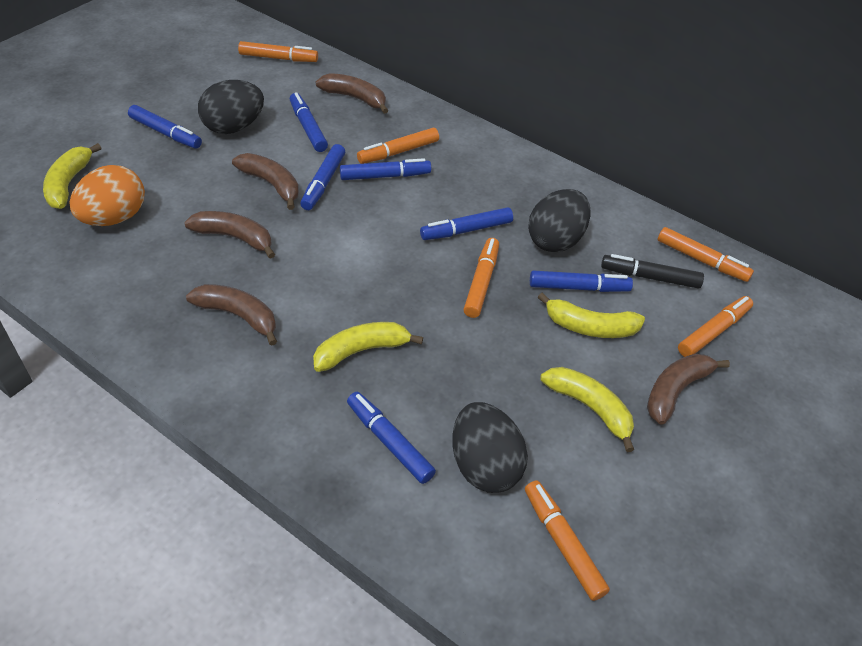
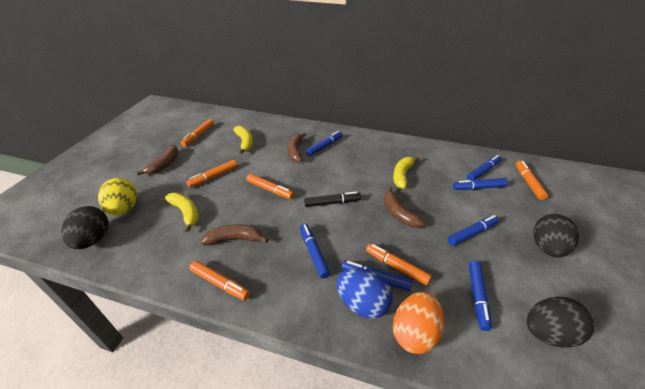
blue egg: none = 0 -> [337,268,393,319] = 1
brown banana: [184,211,275,259] [186,284,277,346] [232,153,299,210] [316,73,388,114] [647,354,730,425] = 5 -> [137,145,179,175] [201,224,268,246] [288,132,306,163] [384,187,425,228] = 4
yellow banana: [43,143,101,209] [313,322,423,372] [538,293,645,338] [540,367,634,452] = 4 -> [165,193,199,232] [233,126,253,154] [393,157,419,188] = 3
yellow egg: none = 0 -> [98,178,137,216] = 1

